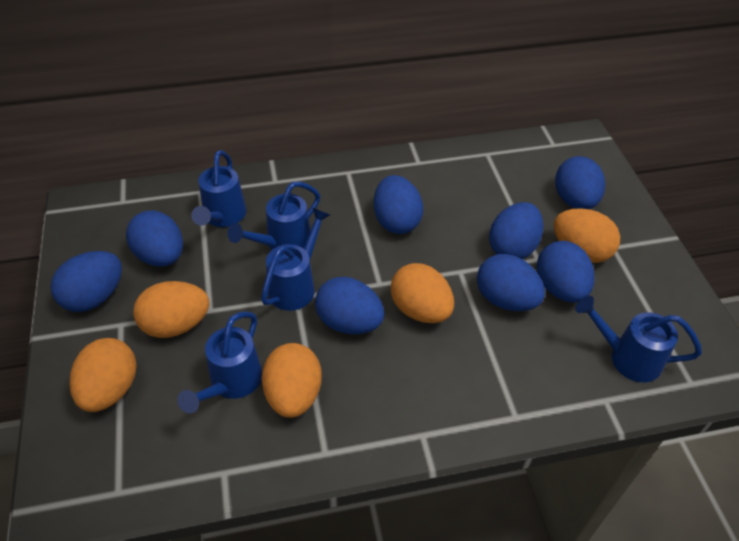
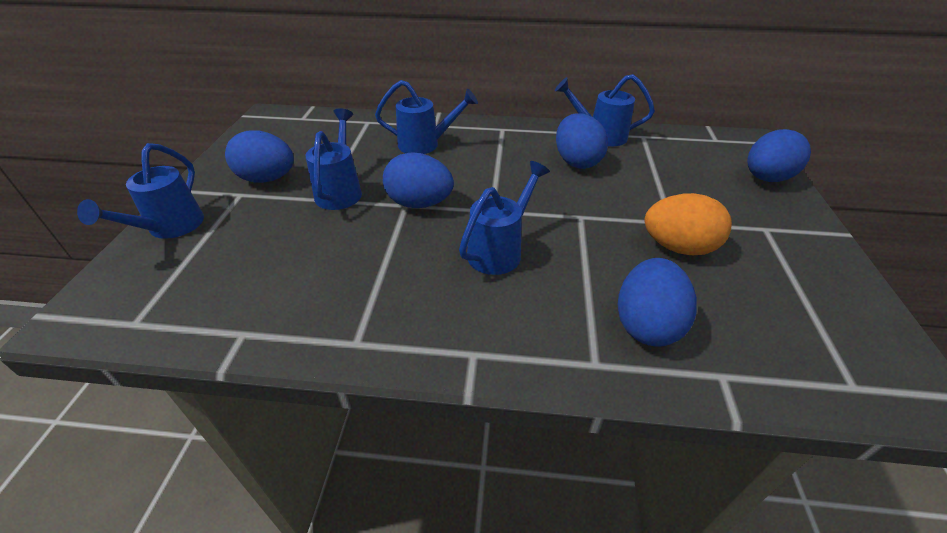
blue egg: [51,251,122,312] [126,210,183,267] [315,277,384,334] [374,175,423,234] [477,254,545,311] [489,202,543,259] [537,241,595,302] [555,156,605,209] = 8 -> [225,130,294,183] [383,152,454,208] [556,113,608,169] [617,258,697,346] [747,129,811,182] = 5
orange egg: [69,338,137,412] [133,281,209,338] [262,343,322,418] [391,263,454,323] [554,208,620,263] = 5 -> [644,193,732,255] = 1

